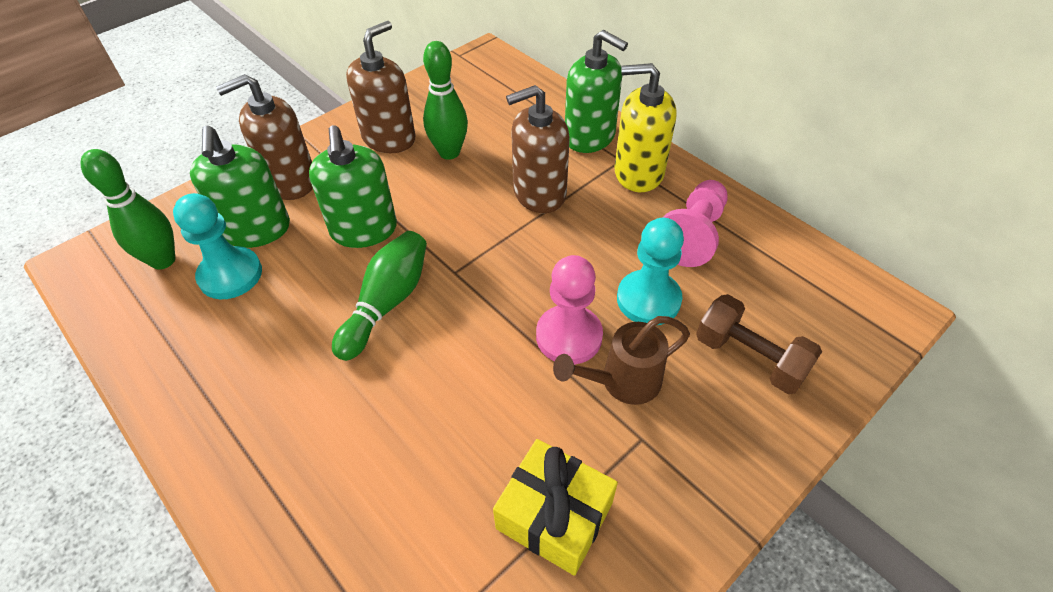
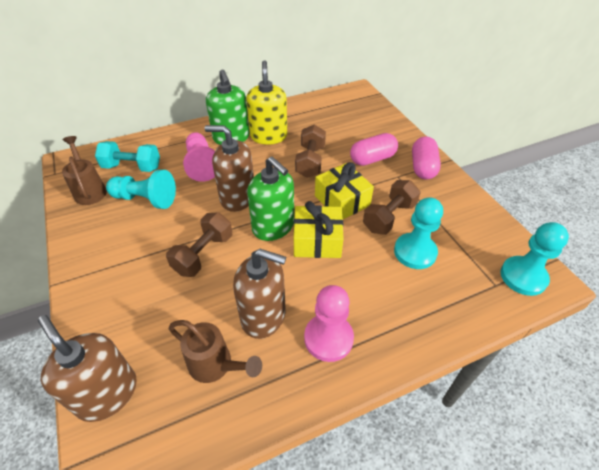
brown dumbbell: [696,294,822,394] = 1 -> [166,212,232,277] [295,125,326,178] [363,180,421,235] = 3
brown watering can: [553,316,690,405] = 1 -> [62,136,107,205] [169,320,262,383] = 2
green bowling pin: [81,149,175,270] [332,231,427,361] [423,41,468,160] = 3 -> none = 0
green soap dispenser: [190,126,290,248] [309,125,397,248] [565,30,628,153] = 3 -> [206,70,250,145] [247,157,294,241] = 2
pink capsule: none = 0 -> [350,133,398,166] [412,136,441,179] = 2
turquoise dumbbell: none = 0 -> [95,141,160,172] = 1
turquoise pawn: [173,193,262,299] [617,218,684,325] = 2 -> [106,170,176,209] [394,197,443,269] [500,222,569,296] = 3
yellow gift: [493,439,618,576] = 1 -> [294,201,344,258] [315,162,374,219] = 2

